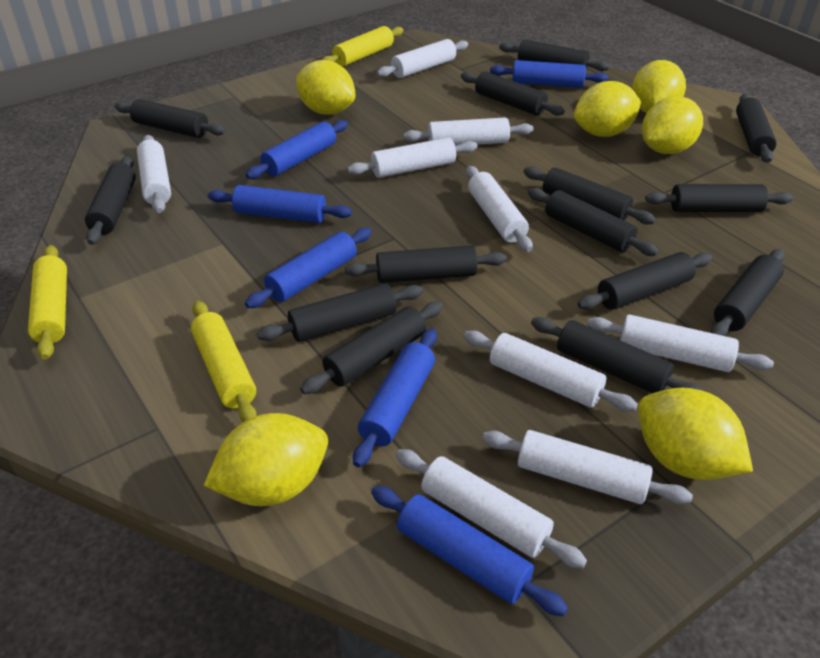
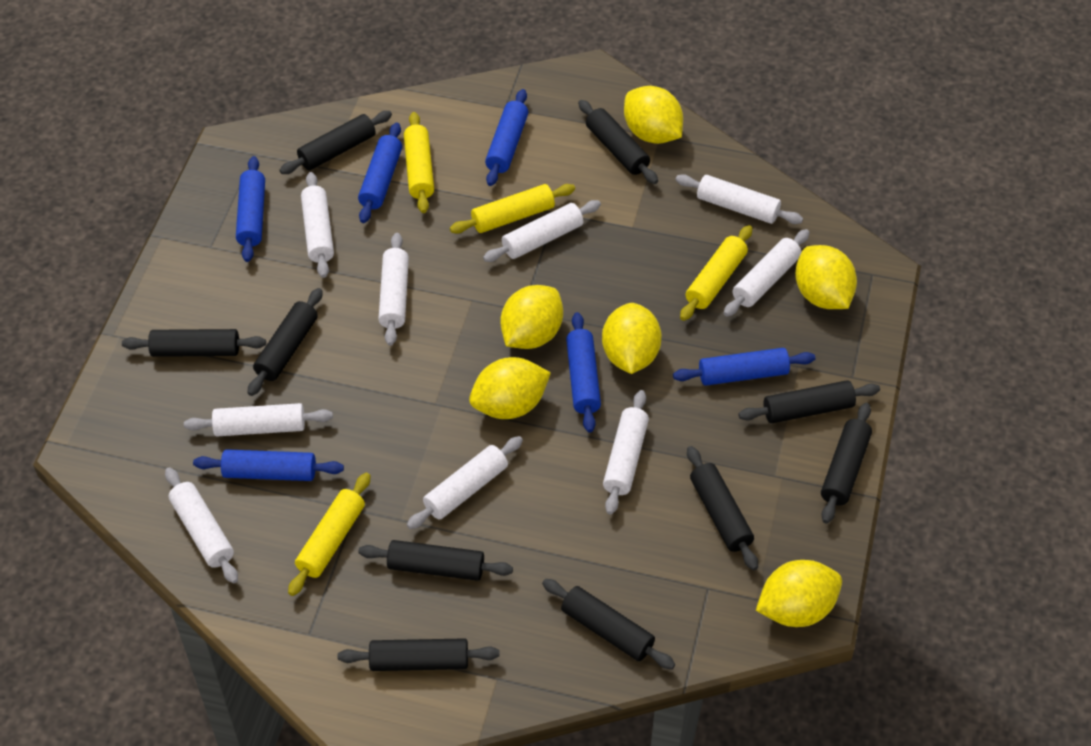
black rolling pin: [85,156,136,245] [115,99,226,138] [257,283,423,342] [300,302,443,394] [345,245,507,283] [461,71,565,116] [499,40,610,71] [523,167,656,225] [528,188,659,256] [531,317,703,393] [577,252,712,310] [645,184,793,212] [711,249,785,336] [736,94,777,163] = 14 -> [122,329,266,357] [247,288,323,396] [279,111,392,174] [338,638,500,671] [358,540,513,581] [542,579,675,669] [578,100,658,184] [687,446,758,570] [738,380,880,423] [821,403,872,524] = 10
yellow rolling pin: [28,245,67,360] [191,301,257,422] [322,26,404,67] = 3 -> [288,473,371,596] [404,112,434,213] [450,184,575,234] [680,225,752,321] = 4

